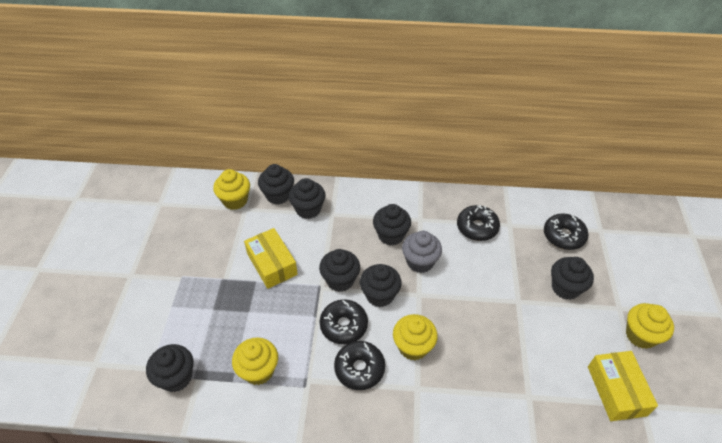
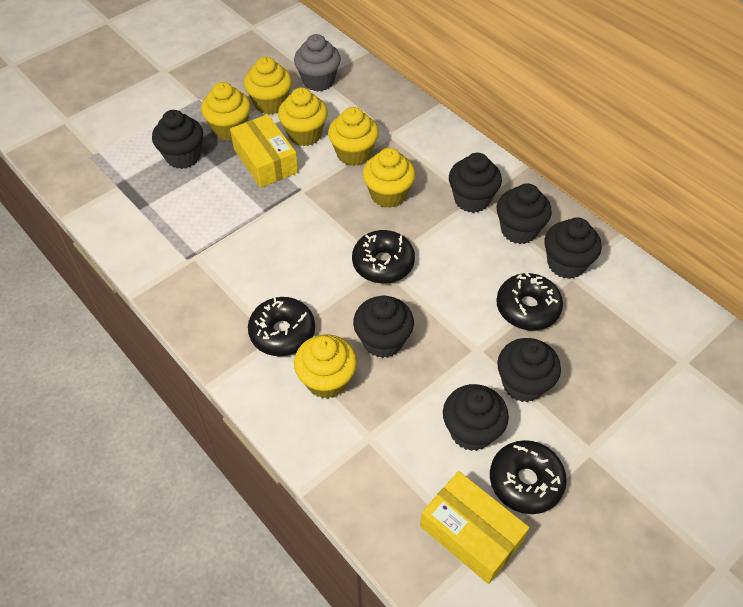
yellow cupcake: [213,169,250,210] [232,338,278,385] [393,314,438,360] [626,303,674,349] = 4 -> [201,82,251,141] [244,57,292,115] [278,88,328,146] [294,334,357,399] [328,107,379,166] [363,148,415,208] = 6

